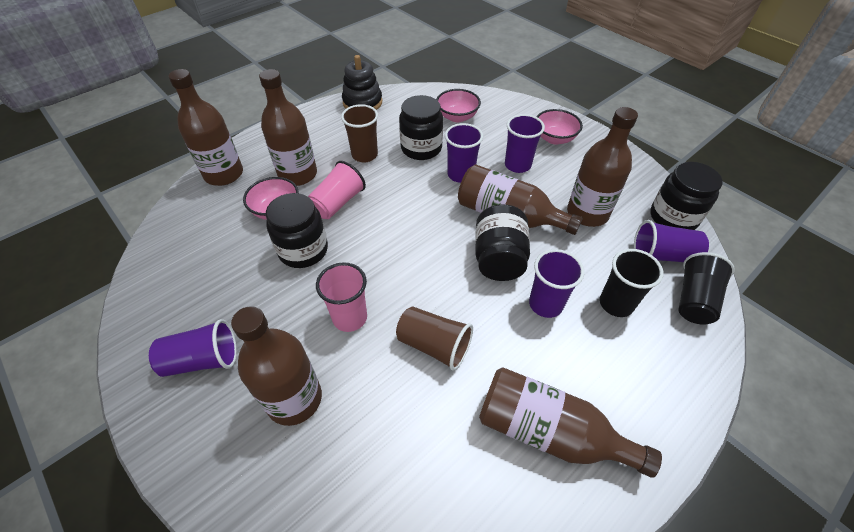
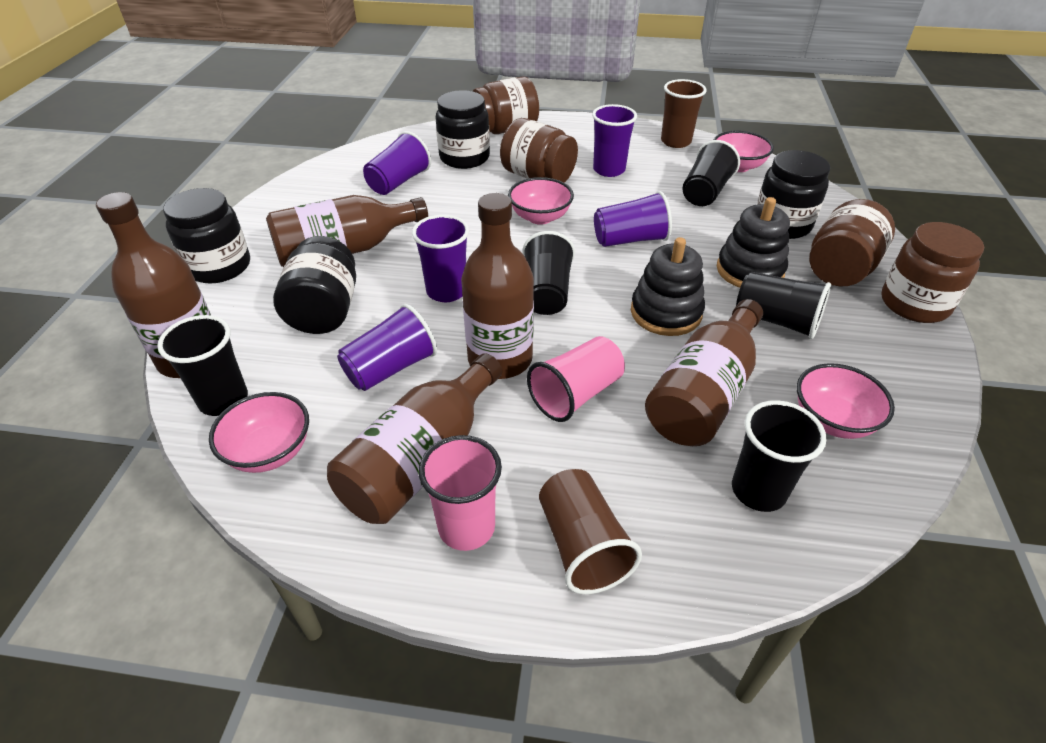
black cup: [600,249,663,317] [678,252,735,325] = 2 -> [157,315,248,416] [523,231,575,315] [682,140,740,206] [732,400,827,512] [736,272,831,339] = 5
black stacking toy: [342,55,382,110] = 1 -> [631,237,705,336] [717,197,790,288] = 2
brown bottle: [168,69,243,186] [231,306,322,426] [259,69,317,186] [458,165,583,235] [479,367,662,478] [567,107,638,227] = 6 -> [96,192,211,378] [266,195,428,267] [327,353,502,524] [461,193,534,379] [645,299,763,446] = 5
brown jar: none = 0 -> [473,76,539,134] [500,118,578,183] [809,199,895,287] [881,222,984,323] = 4
pink bowl: [243,177,299,220] [436,89,481,122] [536,109,583,145] = 3 -> [209,392,309,473] [508,177,574,225] [714,131,774,172] [797,363,895,439] = 4

